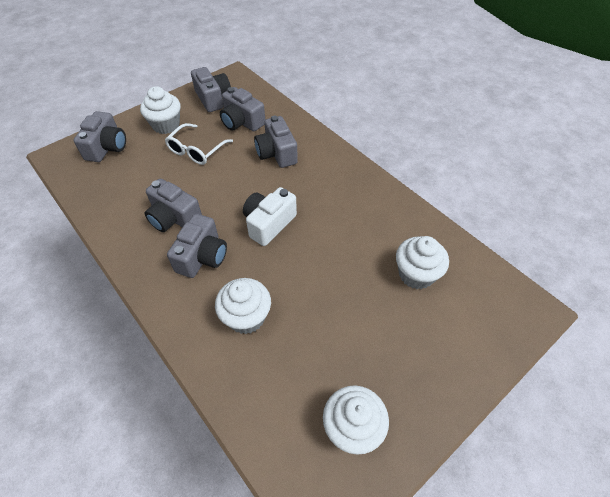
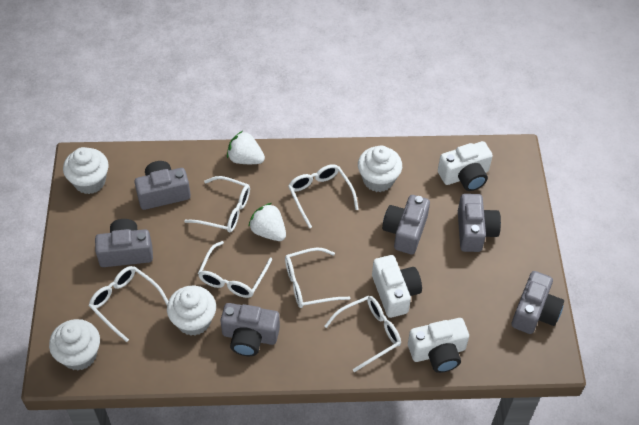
white camera: [243,187,297,246] = 1 -> [372,255,422,318] [408,318,469,373] [438,141,493,191] = 3
white glasses: [165,123,233,165] = 1 -> [89,266,168,342] [184,176,250,233] [198,241,272,298] [285,248,350,308] [288,164,359,228] [325,296,401,372] = 6
white strawberry: none = 0 -> [227,131,265,164] [248,203,286,241] = 2

